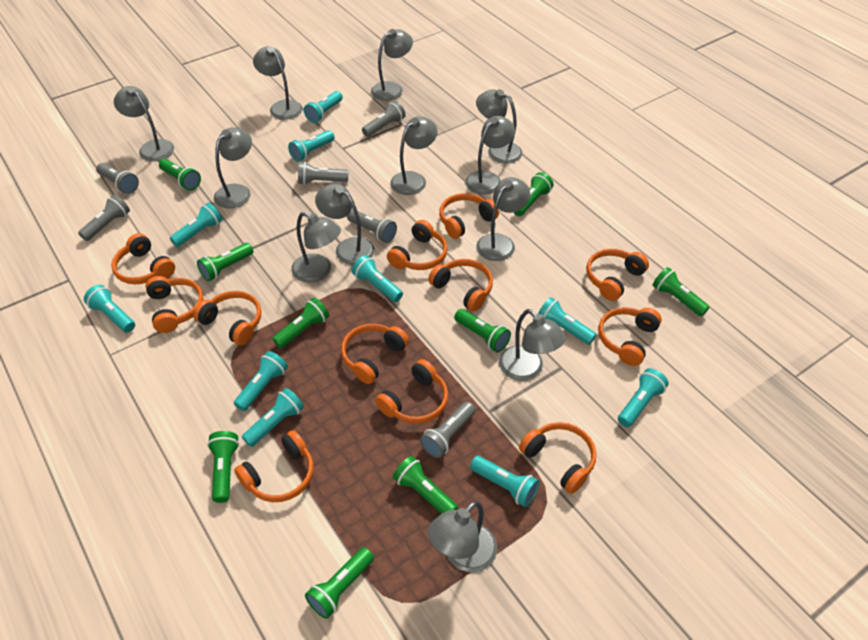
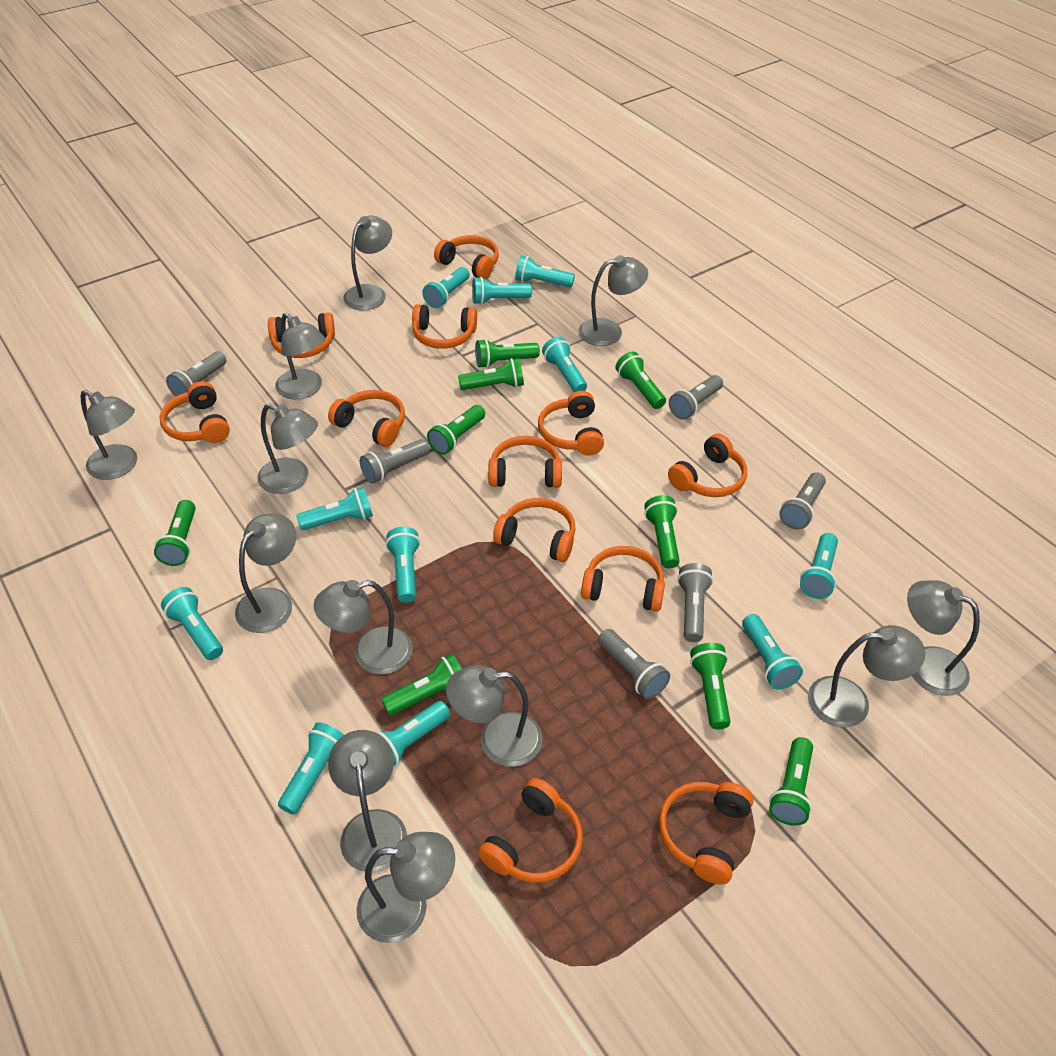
turquoise flashlight: [84,285,135,333] [170,203,222,247] [234,351,288,411] [242,388,304,447] [288,130,335,162] [304,91,343,123] [352,255,403,302] [470,456,539,507] [538,297,596,345] [618,368,669,427] = 10 -> [161,587,223,660] [278,722,344,815] [296,487,373,530] [375,701,450,766] [385,527,420,603] [422,267,470,308] [472,277,532,305] [515,255,575,287] [542,337,587,392] [742,614,803,690] [800,533,838,599] = 11

